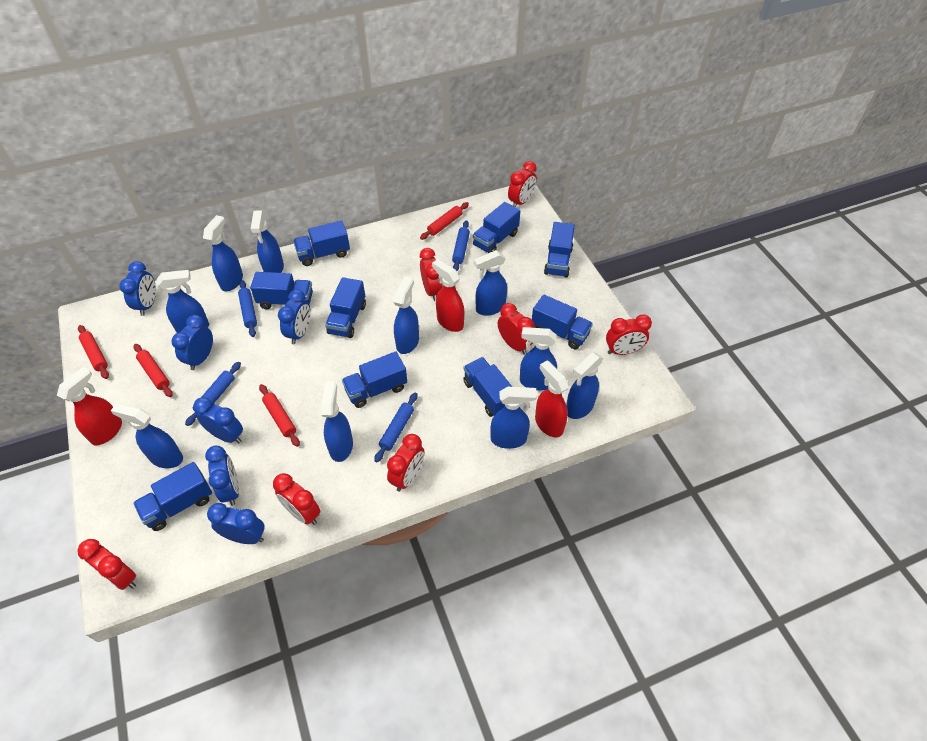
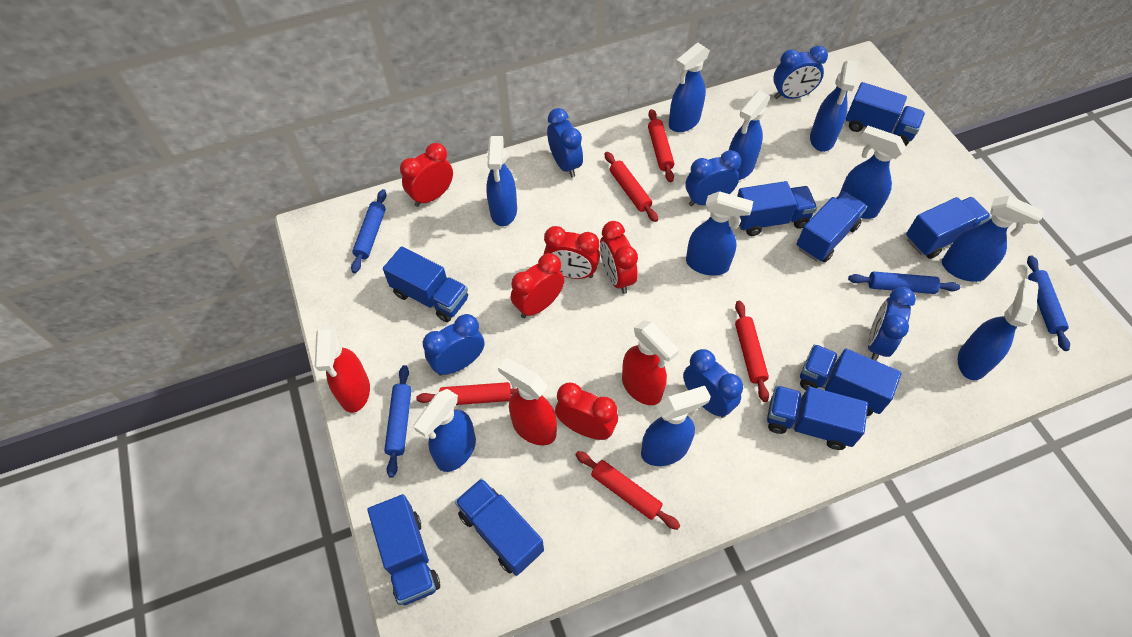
red clock: [77,539,136,590] [273,473,320,525] [387,434,425,492] [420,248,443,301] [498,303,534,355] [508,161,537,207] [606,314,652,355] = 7 -> [400,143,453,207] [511,253,564,318] [544,226,600,279] [555,383,618,440] [600,221,638,294] = 5
red rolling pin: [78,325,109,379] [134,344,173,397] [259,384,300,447] [420,202,469,240] = 4 -> [416,382,518,405] [575,451,680,530] [605,152,658,222] [648,109,674,182] [735,301,769,402] = 5

